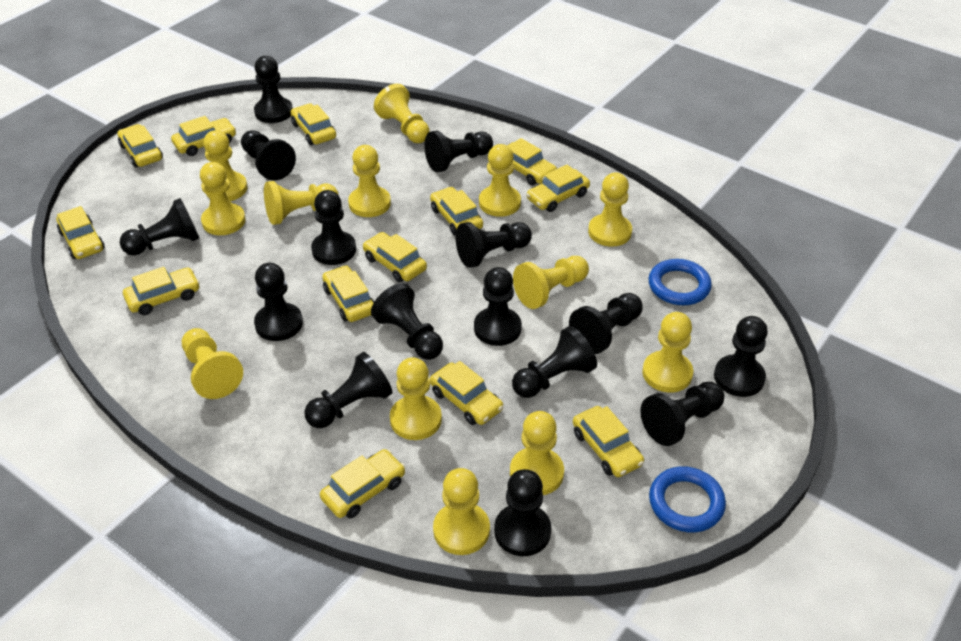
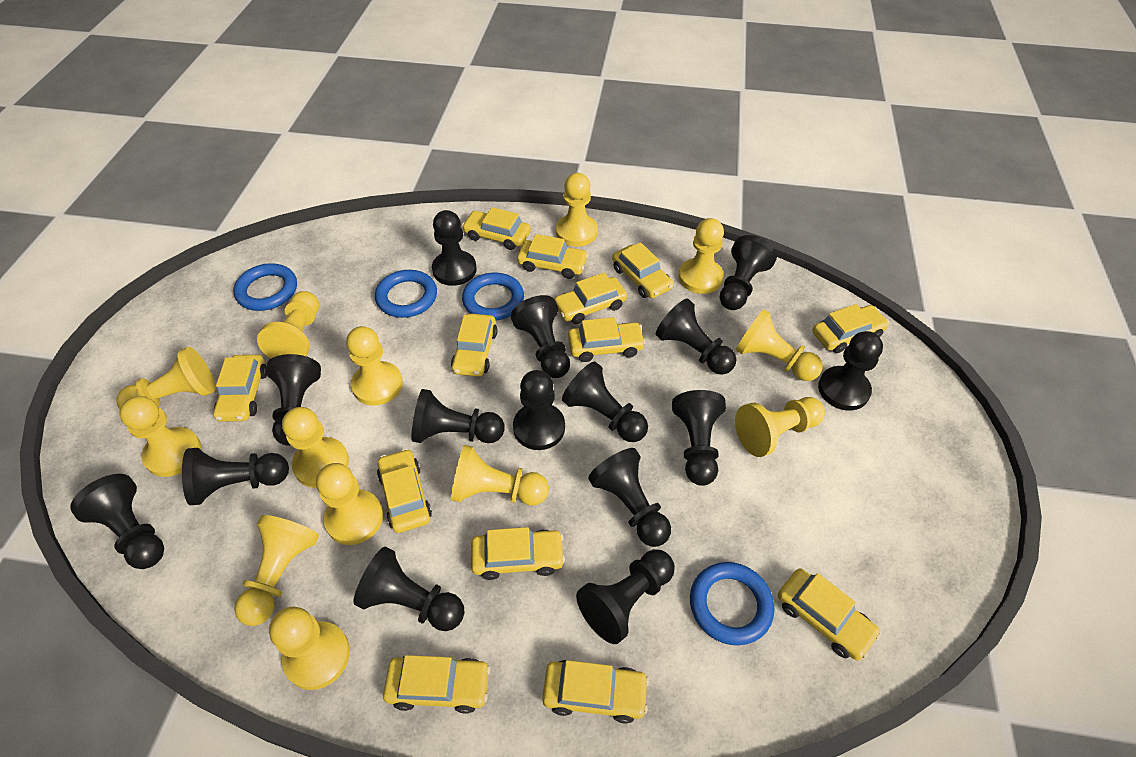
blue ring: [649,259,712,305] [649,466,726,533] = 2 -> [233,263,297,311] [375,270,437,318] [462,272,524,321] [690,562,774,645] = 4

